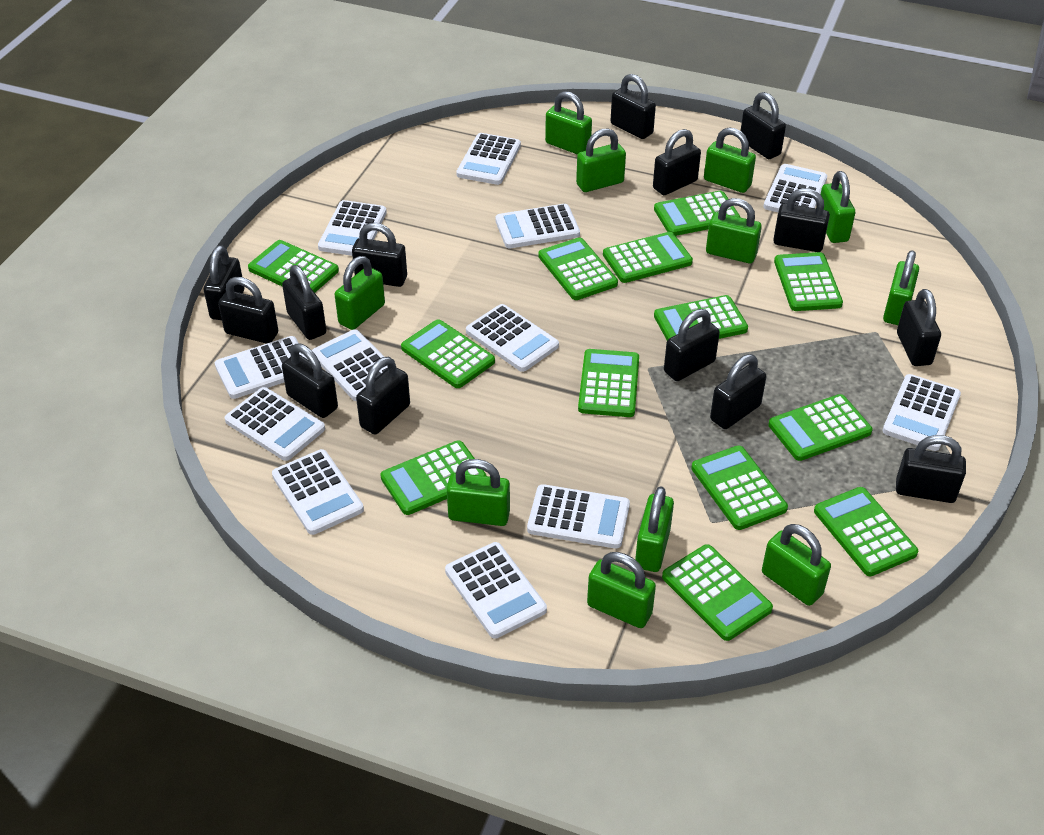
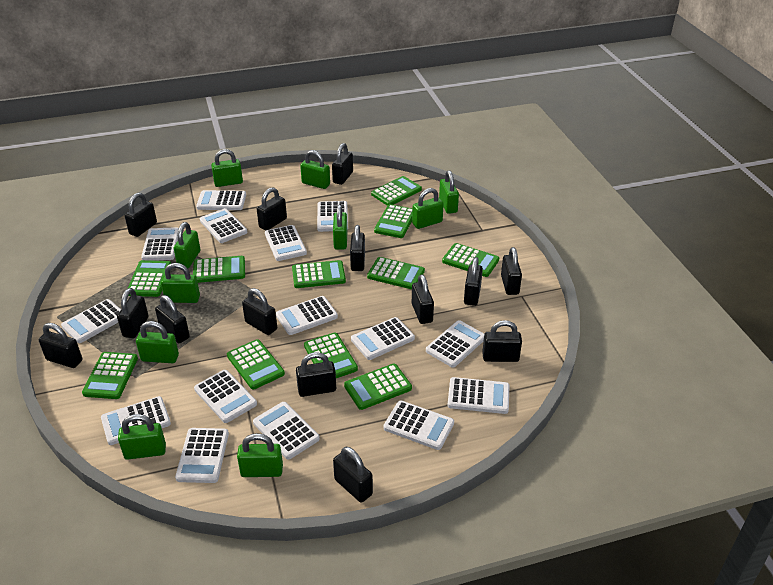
green calculator: [248,240,339,293] [380,440,486,515] [401,319,495,388] [538,237,618,300] [578,349,639,417] [603,232,693,283] [654,191,741,236] [654,295,748,340] [662,544,773,641] [691,445,788,530] [768,394,873,461] [774,252,843,311] [814,487,918,576] = 13 -> [82,352,138,399] [128,260,171,297] [193,256,245,283] [227,339,285,390] [292,260,346,288] [304,332,358,378] [344,364,412,410] [367,257,425,289] [371,176,422,206] [374,204,413,238] [442,243,499,277] = 11
green padlock: [335,256,385,330] [447,459,510,526] [545,91,592,155] [576,129,626,192] [587,552,656,628] [635,486,674,572] [704,127,756,193] [706,198,762,263] [762,524,831,606] [820,171,855,243] [883,250,919,325] = 11 -> [118,414,166,460] [136,321,179,363] [161,263,200,303] [174,222,200,268] [211,149,243,187] [237,433,283,477] [300,150,330,189] [333,204,347,250] [412,188,444,229] [439,170,459,214] = 10
white calculator: [215,336,307,399] [225,387,325,461] [272,449,364,535] [312,329,388,401] [318,200,387,256] [445,542,547,639] [456,133,521,185] [466,304,559,372] [495,204,580,248] [527,484,630,548] [764,164,827,212] [883,374,961,451] = 12 -> [61,299,121,343] [101,396,171,445] [141,227,179,261] [175,428,229,483] [194,370,257,423] [196,190,246,210] [200,208,247,243] [253,402,320,459] [265,225,307,261] [276,296,338,335] [317,201,348,232] [351,317,415,360] [384,401,454,450] [426,320,484,368] [447,377,510,414] = 15

